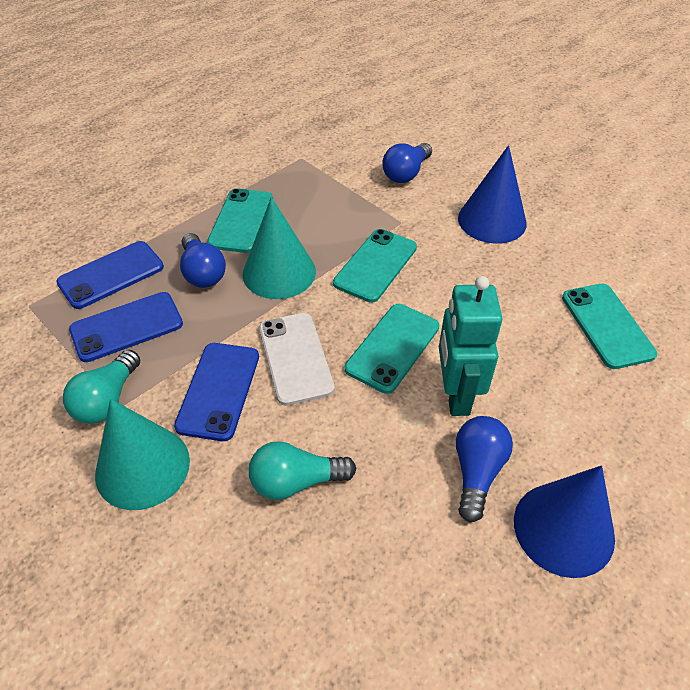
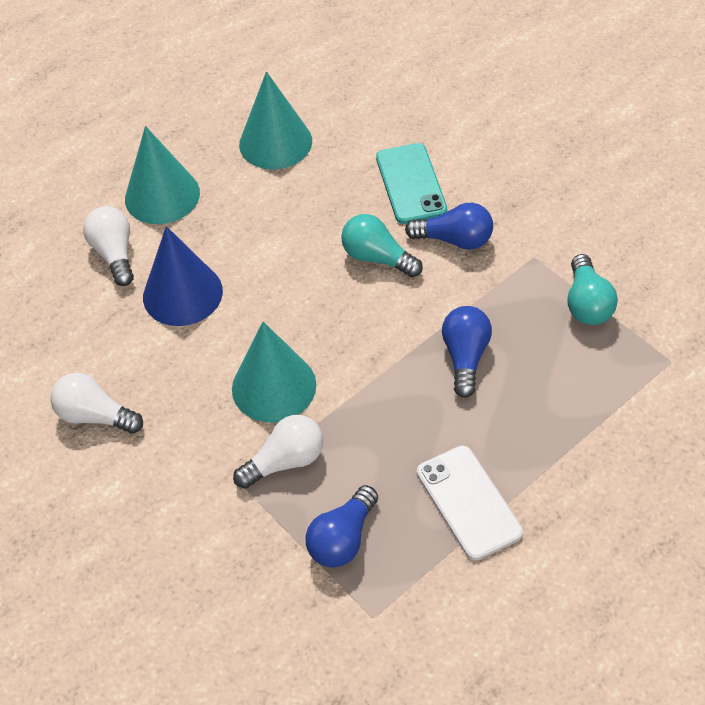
blue cone: [458,145,527,244] [514,466,615,578] = 2 -> [143,226,223,326] = 1
blue phone: [56,241,164,309] [69,292,183,362] [174,343,259,441] = 3 -> none = 0
turquoise cone: [95,399,190,510] [243,197,316,299] = 2 -> [125,126,200,224] [232,322,316,423] [239,72,312,169] = 3
turquoise phone: [207,188,273,253] [333,229,417,303] [345,304,439,394] [562,284,657,369] = 4 -> [376,143,447,224] = 1
turquoise robot: [439,276,502,416] = 1 -> none = 0
white light bulb: none = 0 -> [50,373,143,434] [83,206,134,286] [233,415,323,489] = 3

